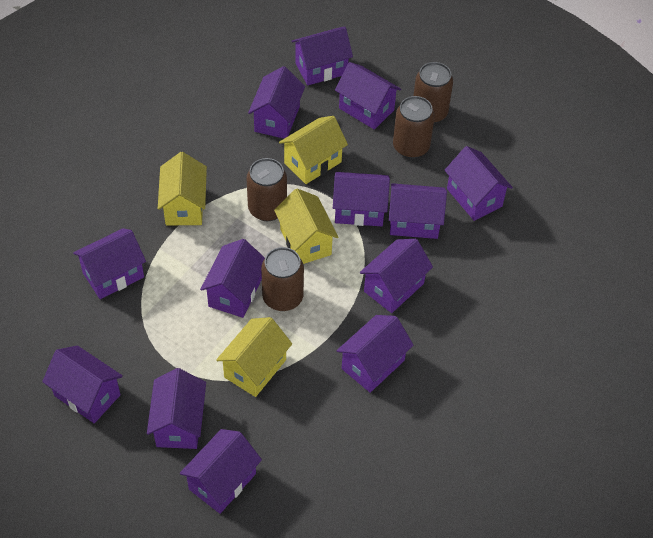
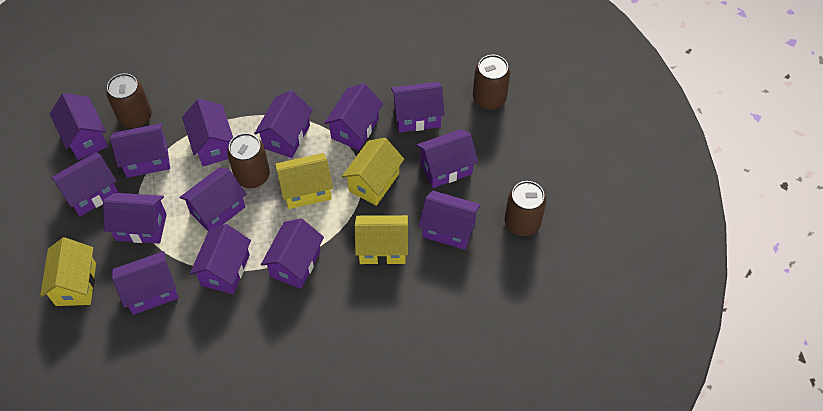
purple house: [42,345,123,423] [73,228,146,299] [147,368,206,449] [180,429,262,514] [200,239,265,318] [248,66,305,139] [291,26,353,85] [333,172,390,226] [335,62,401,130] [337,315,413,393] [360,239,433,313] [389,183,447,239] [444,146,513,221] = 13 -> [50,93,108,160] [51,152,119,216] [103,193,167,243] [110,123,170,178] [112,251,178,315] [179,168,246,231] [182,99,233,166] [190,224,251,294] [254,91,313,158] [261,219,324,289] [324,83,383,150] [391,82,445,133] [416,129,478,188] [419,190,481,250] = 14

